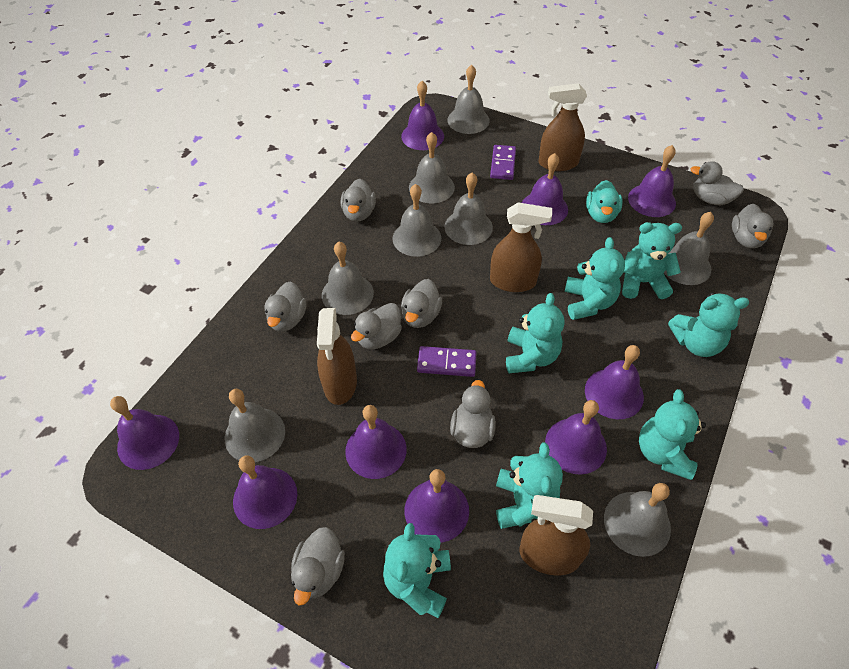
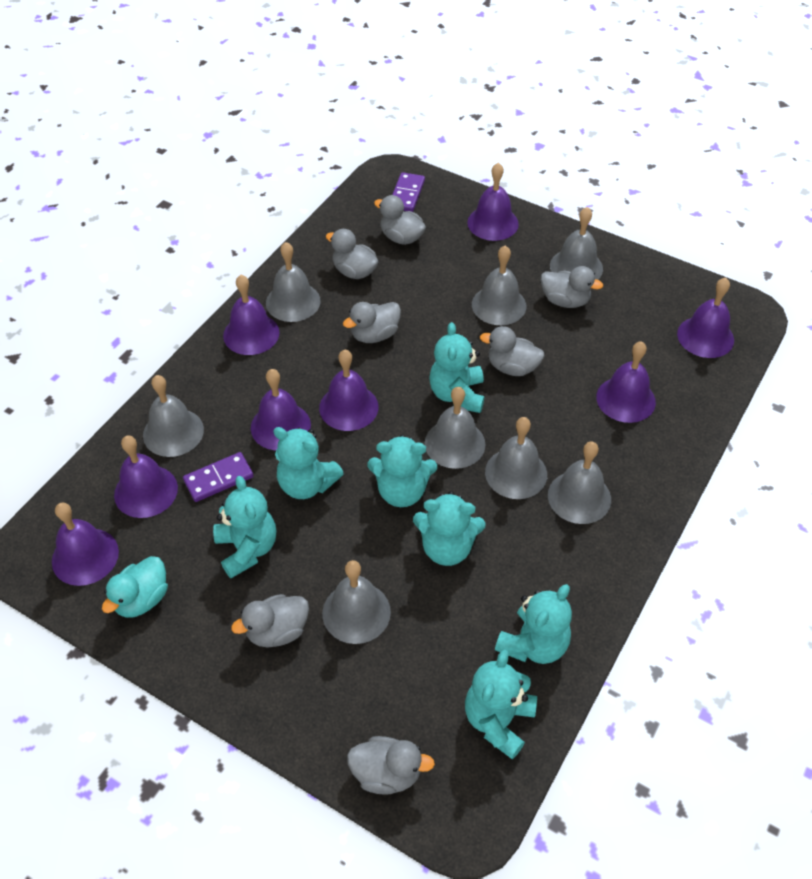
brown spray bottle: [317,308,357,405] [490,202,552,292] [519,495,593,575] [539,83,587,171] = 4 -> none = 0
grey duck: [264,281,306,332] [291,527,345,605] [341,179,376,222] [351,303,402,349] [401,279,442,328] [450,380,496,448] [691,161,744,205] [732,204,773,248] = 8 -> [231,594,309,648] [326,229,378,279] [343,302,401,343] [347,736,435,795] [374,195,426,245] [480,326,545,376] [541,266,603,308] = 7
purple bell: [110,396,179,470] [233,455,297,529] [345,405,407,479] [401,81,444,150] [405,469,469,543] [522,153,568,225] [545,400,607,475] [585,345,644,419] [628,145,676,217] = 9 -> [52,502,119,586] [114,435,178,518] [223,275,279,355] [251,369,311,451] [319,350,379,431] [467,163,519,241] [596,341,656,423] [677,278,734,358] = 8

